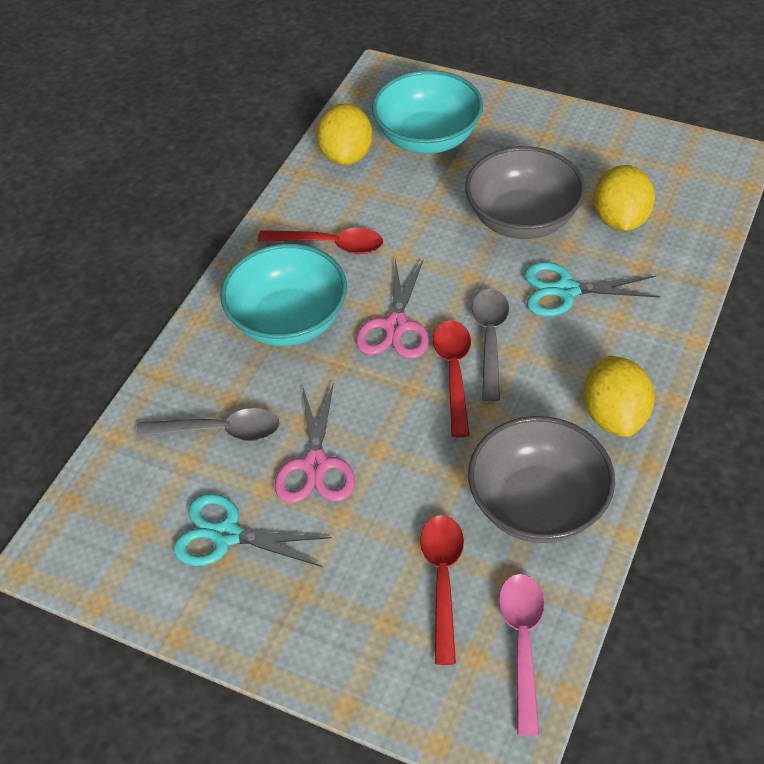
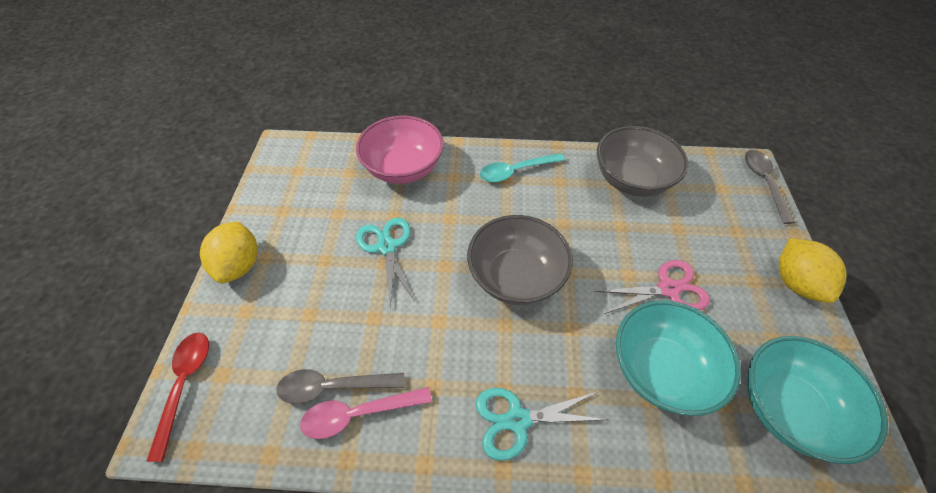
pink bowl: none = 0 -> [356,115,444,184] = 1
pink scissors: [275,383,355,503] [356,259,429,359] = 2 -> [595,260,710,314] = 1
red spoon: [257,228,383,254] [420,515,464,665] [433,320,471,437] = 3 -> [146,333,209,462] = 1
turquoise spoon: none = 0 -> [480,153,565,182] = 1
yellow lemon: [316,103,373,165] [584,356,655,437] [594,165,655,231] = 3 -> [200,221,258,283] [779,238,847,303] = 2

